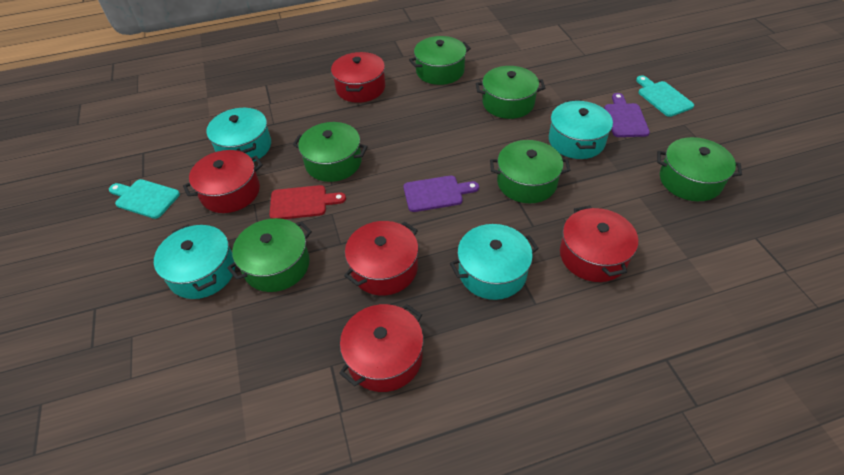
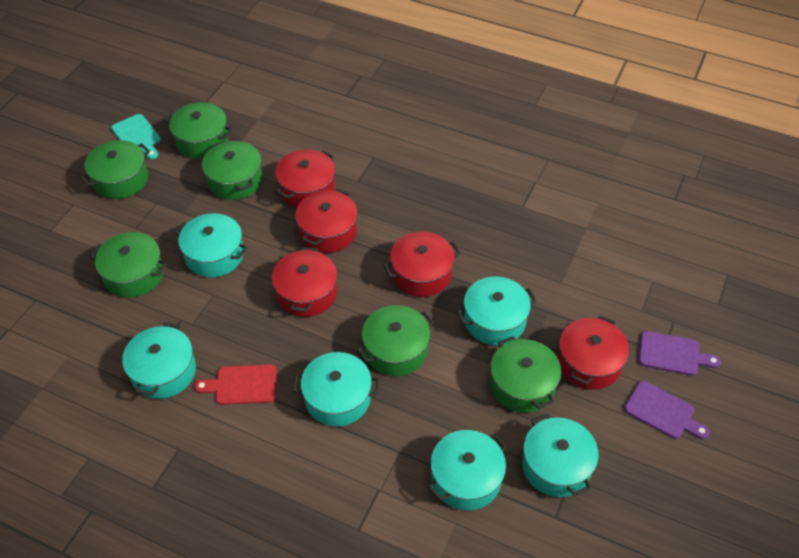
turquoise cutting board: [109,179,180,219] [636,76,694,117] = 2 -> [111,114,161,159] = 1
turquoise pot: [154,224,235,299] [206,108,271,162] [450,224,539,300] [549,100,613,159] = 4 -> [122,323,196,399] [175,213,248,277] [293,352,380,427] [428,430,507,510] [457,277,537,345] [522,414,599,497] = 6

